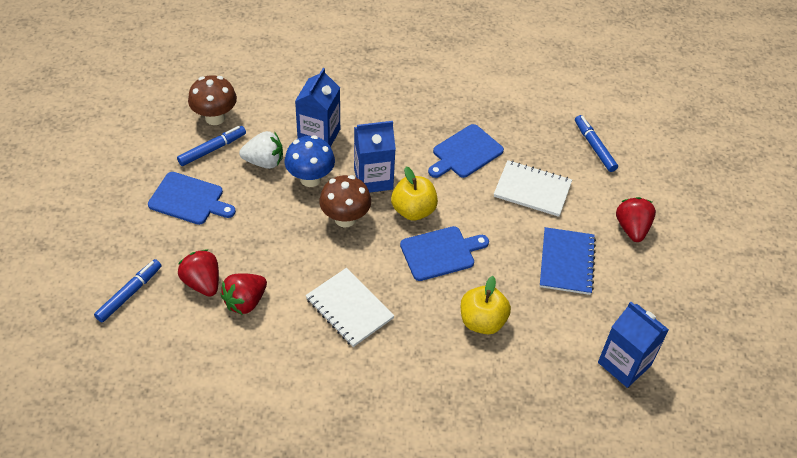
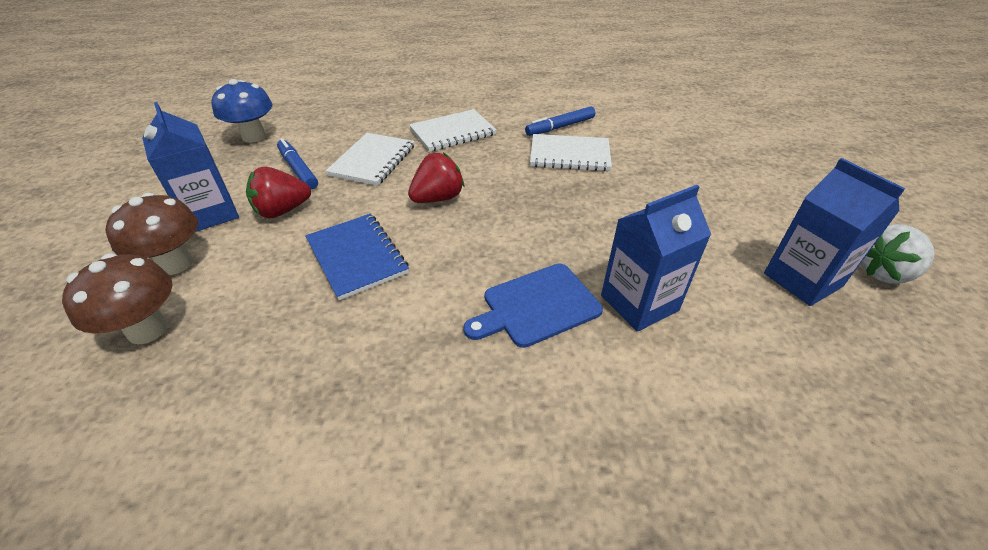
blue cutting board: [148,172,236,225] [400,226,489,281] [428,124,504,178] = 3 -> [463,264,603,348] = 1
blue marker: [94,259,161,322] [177,126,246,166] [575,115,618,172] = 3 -> [277,138,318,190] [525,106,595,136] = 2
red strawberry: [178,249,219,297] [221,273,267,315] [616,197,656,242] = 3 -> [246,167,311,218] [408,153,464,203] = 2
white notebook: [305,268,394,347] [494,160,572,217] = 2 -> [326,133,414,186] [409,109,497,152] [530,134,612,171] = 3
yellow apple: [391,167,438,221] [461,276,511,334] = 2 -> none = 0

